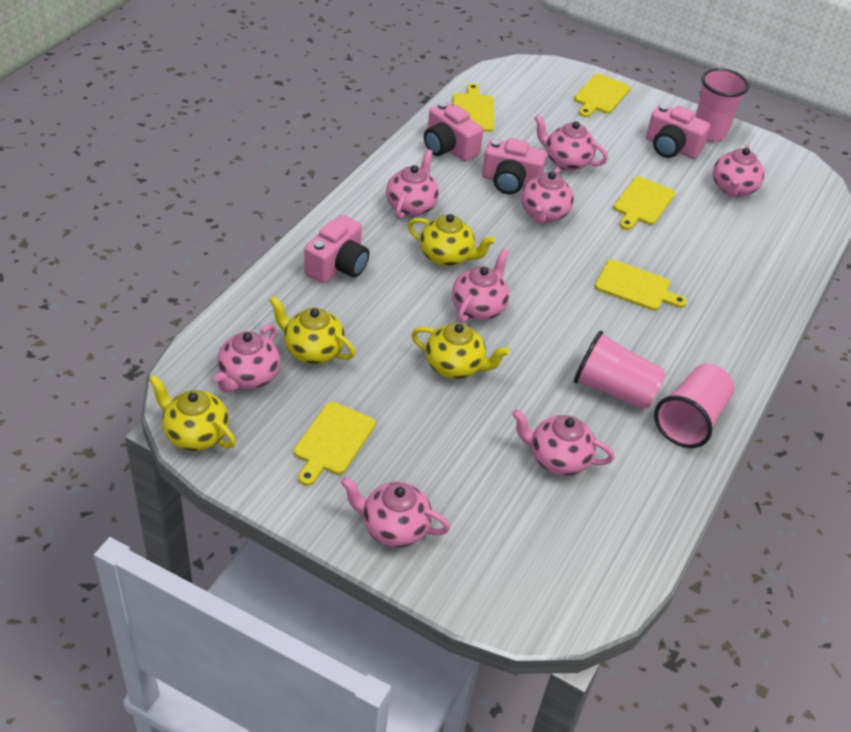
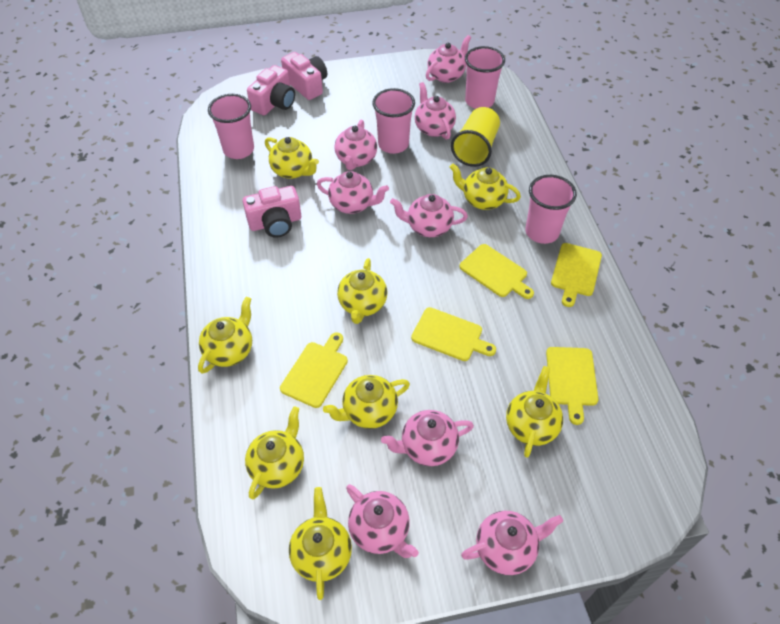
pink camera: [304,215,370,283] [424,102,483,161] [482,138,547,195] [646,104,710,159] = 4 -> [243,186,301,237] [247,65,295,115] [281,52,327,100] = 3
pink cup: [574,331,666,410] [654,364,734,448] [695,68,749,142] = 3 -> [208,94,254,159] [372,88,415,154] [465,46,505,109] [525,175,577,244] = 4
yellow cup: none = 0 -> [451,107,500,167] = 1
yellow teapot: [149,375,236,451] [269,296,356,364] [408,214,495,267] [411,323,510,379] = 4 -> [198,297,252,374] [245,406,304,499] [265,137,319,179] [289,487,352,600] [323,375,410,429] [337,258,387,324] [450,164,521,210] [506,366,563,458] = 8

